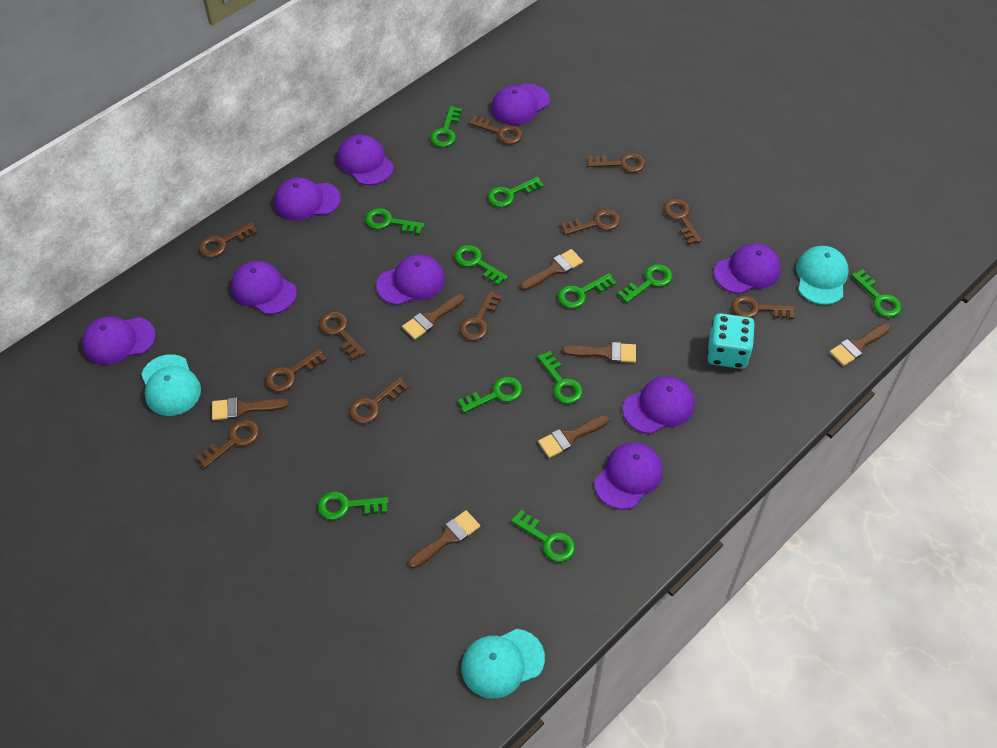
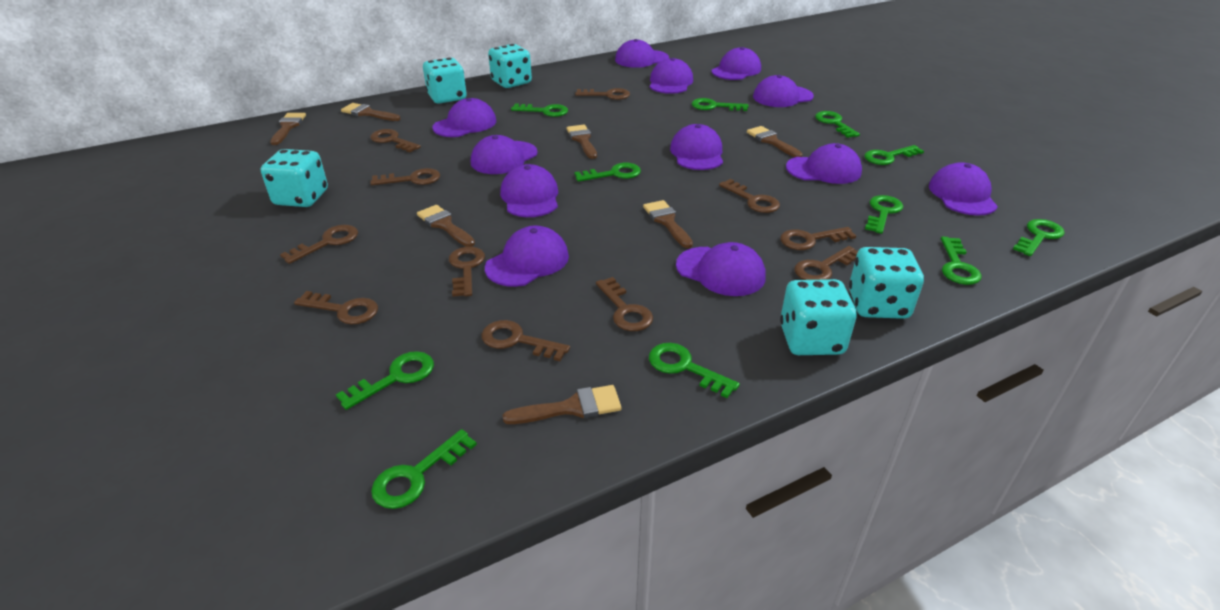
purple cap: [82,316,156,365] [231,261,297,314] [274,177,341,220] [337,134,394,185] [376,254,445,305] [491,84,550,125] [594,442,663,510] [623,376,695,434] [714,243,781,294] = 9 -> [432,98,496,137] [471,135,538,174] [485,225,569,287] [500,164,558,217] [615,39,669,68] [649,58,693,94] [670,124,723,170] [676,242,765,296] [712,47,761,80] [753,75,814,107] [786,143,862,184] [929,162,998,216] = 12
turquoise cap: [141,354,201,416] [461,629,545,699] [796,246,849,305] = 3 -> none = 0
turquoise dice: [707,313,755,369] = 1 -> [261,149,328,207] [423,57,467,104] [488,44,532,88] [780,279,857,355] [849,247,924,319] = 5

